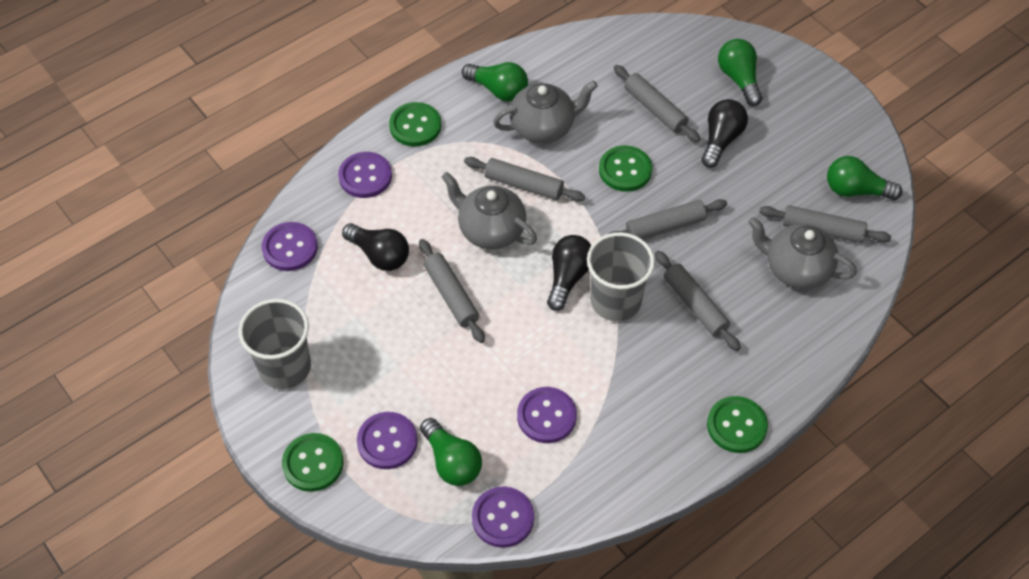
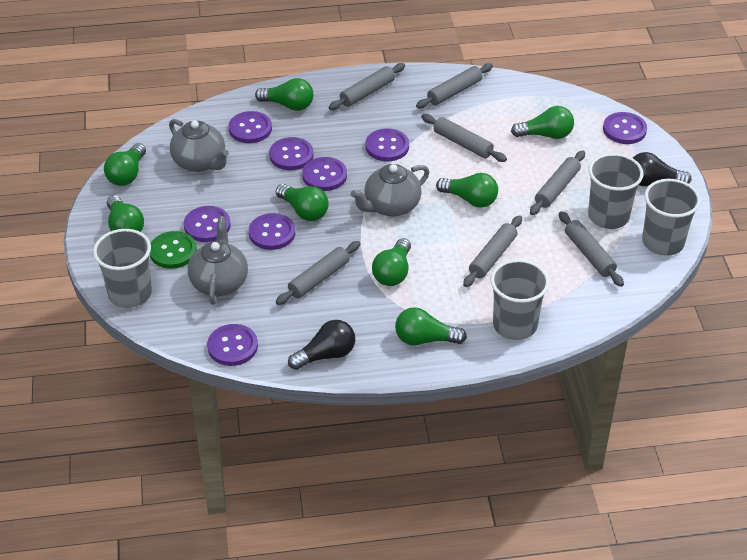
black light bulb: [342,223,409,271] [547,235,592,311] [701,99,748,168] = 3 -> [288,320,356,370] [633,152,691,186] = 2
green button: [282,433,344,492] [389,102,441,147] [599,145,652,192] [707,396,768,453] = 4 -> [150,231,197,269] = 1
green light bulb: [420,418,482,486] [462,62,528,102] [718,39,762,106] [827,156,902,200] = 4 -> [104,143,146,186] [107,195,144,232] [255,78,313,111] [276,184,329,221] [372,238,411,286] [395,307,467,345] [436,173,498,208] [511,106,574,139] = 8
grey cup: [239,299,311,389] [587,232,655,321] = 2 -> [93,229,152,308] [491,259,549,340] [588,153,644,229] [642,179,701,256] = 4
grey rolling pin: [419,239,485,343] [464,157,585,202] [609,199,727,239] [614,65,700,142] [655,251,741,351] [759,205,891,243] = 6 -> [276,241,361,305] [329,63,405,110] [416,63,493,109] [421,114,507,162] [463,215,522,287] [530,151,585,215] [559,211,624,287] = 7
purple button: [262,222,318,271] [338,152,392,198] [357,412,418,469] [472,486,534,548] [517,387,577,443] = 5 -> [184,206,231,242] [207,324,258,366] [228,111,272,143] [249,213,295,250] [269,137,314,170] [302,157,347,191] [365,128,409,161] [603,112,647,144] = 8

